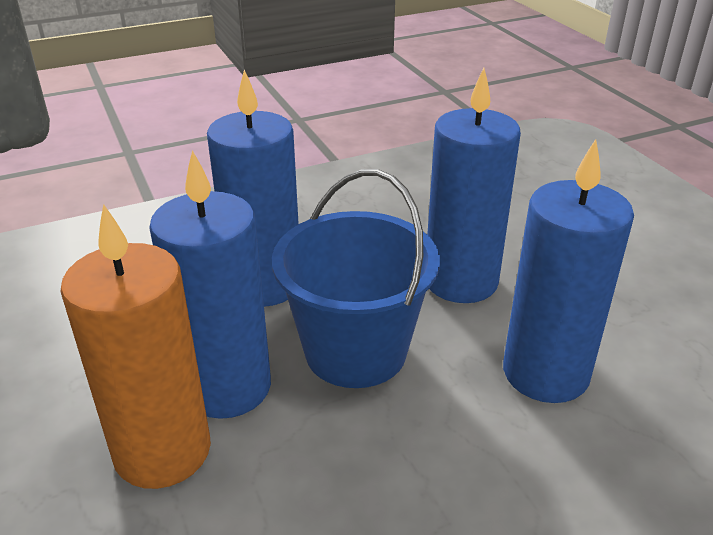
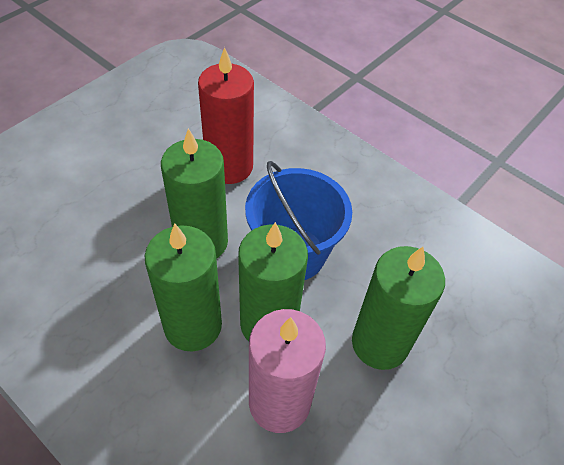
blue candle: [149,150,271,419] [207,69,299,307] [427,68,521,303] [503,139,634,403] = 4 -> none = 0
green candle: none = 0 -> [145,224,222,352] [161,128,228,259] [238,222,308,341] [352,246,445,370] = 4
orange candle: [60,204,211,489] = 1 -> none = 0
pink candle: none = 0 -> [249,309,326,433] = 1
red candle: none = 0 -> [198,47,254,184] = 1

